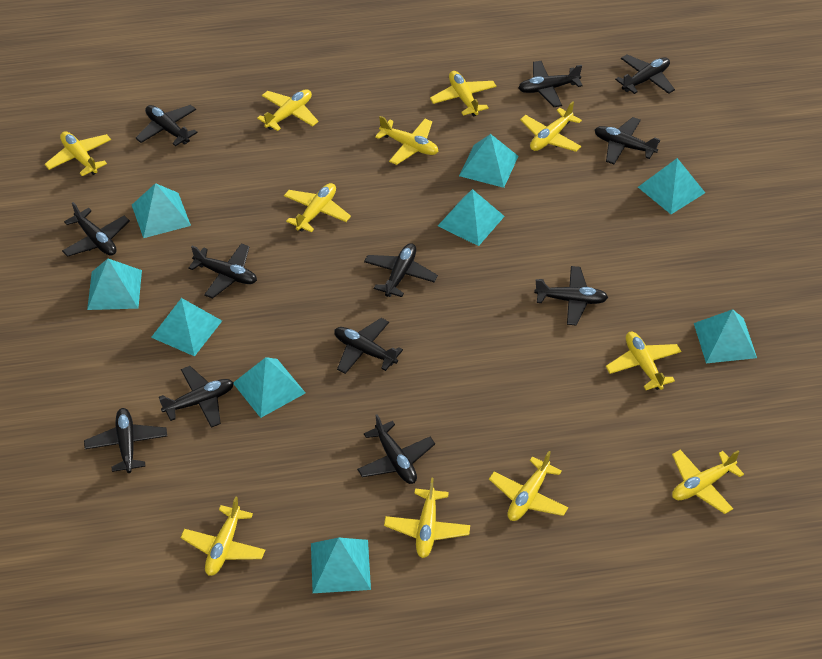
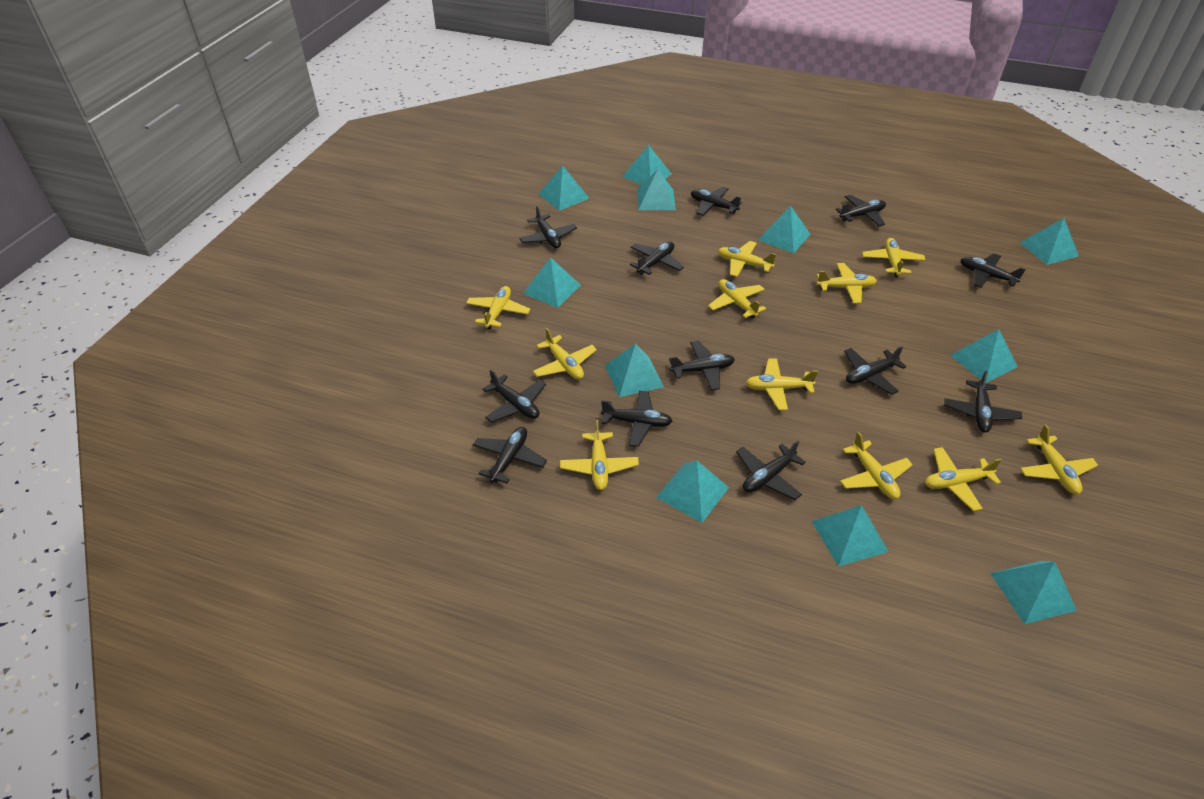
turquoise pyramid: [87,259,142,310] [132,183,191,238] [151,298,222,356] [234,357,305,418] [311,538,371,593] [438,189,505,246] [459,134,518,188] [638,158,705,214] [694,309,757,363] = 9 -> [523,257,581,308] [538,166,589,211] [605,344,664,397] [622,145,672,185] [637,169,676,210] [656,461,729,523] [758,206,811,253] [811,505,889,567] [950,329,1018,383] [990,561,1077,624] [1019,218,1079,265] = 11

